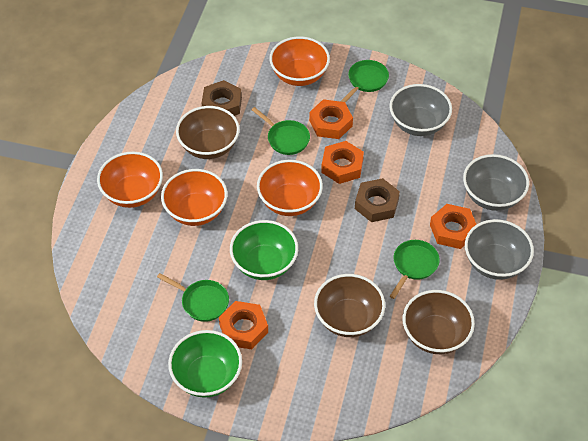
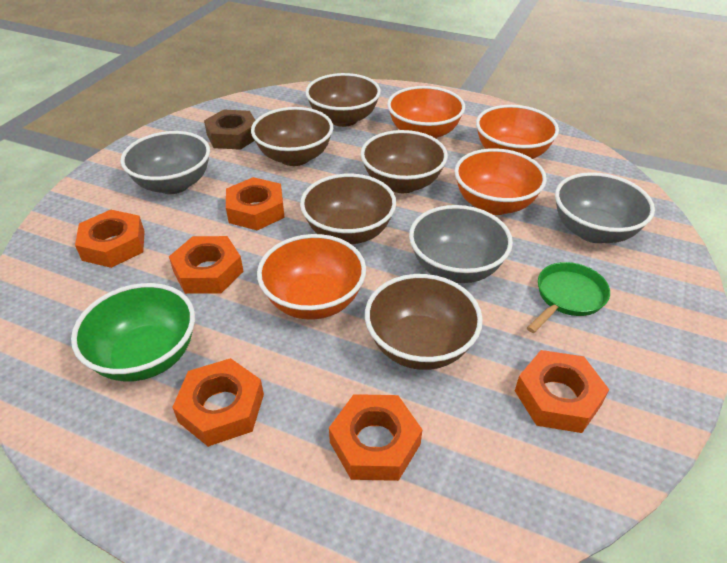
brown bowl: [176,106,240,159] [314,274,385,337] [402,290,475,354] = 3 -> [251,107,333,166] [300,174,396,244] [305,73,381,127] [361,130,448,193] [365,274,483,370] = 5
brown nut: [202,80,242,116] [355,178,400,222] = 2 -> [204,110,255,150] = 1
green bowl: [168,330,242,398] [230,220,298,280] = 2 -> [71,283,195,382] = 1
green pan: [157,273,229,322] [251,107,310,155] [340,60,389,103] [390,240,440,299] = 4 -> [527,262,610,333] = 1
orange nut: [219,301,268,349] [309,99,353,139] [321,141,364,184] [430,204,477,249] = 4 -> [75,210,145,268] [169,236,244,294] [172,358,264,447] [226,177,285,230] [329,394,422,481] [515,350,609,433] = 6

